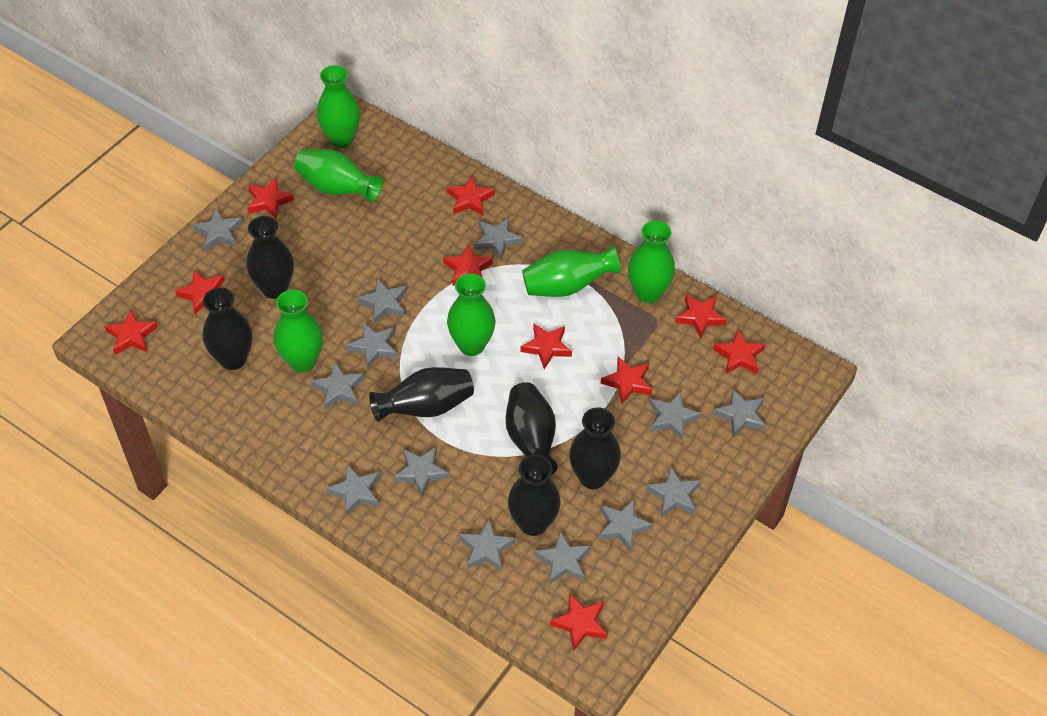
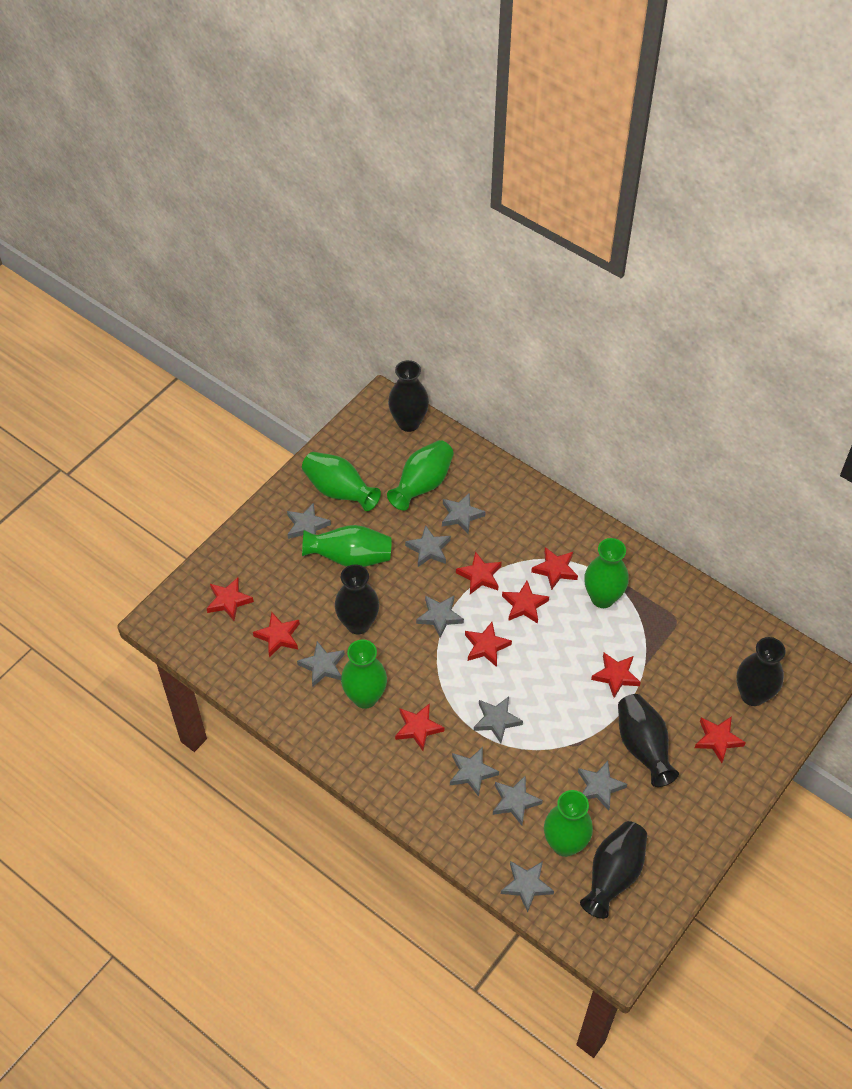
black vase: [203,287,252,370] [246,216,294,299] [369,367,474,422] [506,382,558,475] [508,455,561,536] [569,407,621,489] = 6 -> [335,565,379,634] [388,360,429,432] [580,821,647,919] [618,694,679,787] [736,637,786,706] = 5
grey star: [193,209,243,251] [311,362,364,410] [326,464,380,517] [346,323,397,369] [357,278,407,324] [394,446,449,497] [459,519,515,572] [474,217,523,260] [534,531,591,585] [598,499,653,552] [646,467,701,517] [649,391,701,440] [713,389,766,438] = 13 -> [287,503,331,539] [297,641,345,687] [405,525,451,567] [416,595,464,638] [442,493,485,534] [450,747,499,797] [474,697,523,743] [493,775,543,826] [501,861,554,913] [578,761,627,810] = 10
red star: [104,310,158,355] [175,270,225,314] [247,177,294,219] [443,244,493,286] [447,176,494,215] [520,324,572,369] [550,593,608,651] [601,357,652,404] [675,294,727,339] [713,329,765,374] = 10 -> [206,578,254,621] [253,612,300,657] [395,703,444,751] [456,551,502,594] [465,622,512,667] [502,581,549,624] [531,547,578,590] [591,653,641,698] [695,716,746,763] = 9

